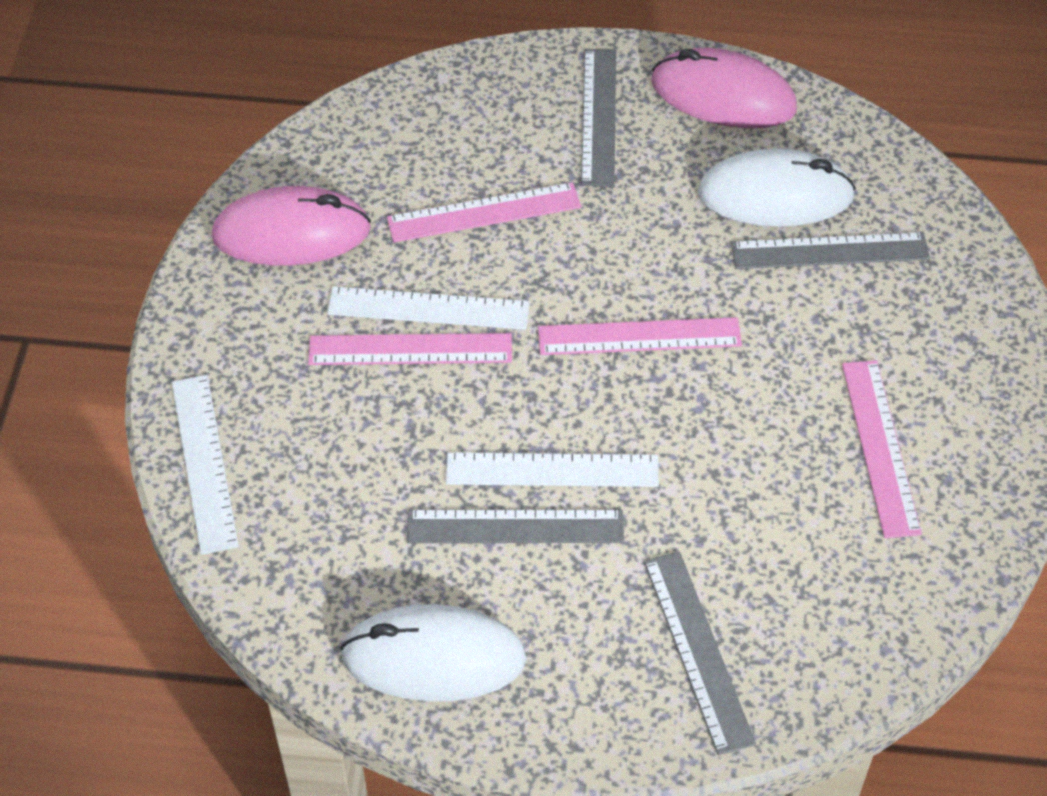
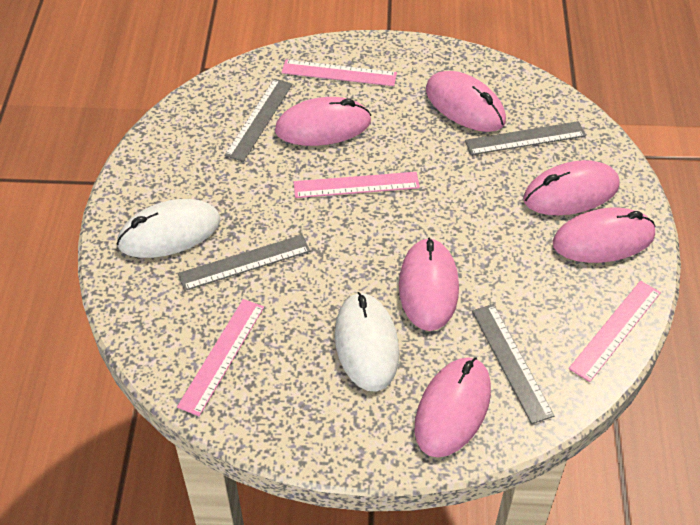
pink mouse: [211,186,371,266] [651,48,797,129] = 2 -> [275,97,371,146] [399,237,459,331] [415,357,491,458] [426,71,506,132] [523,160,620,215] [553,208,656,263] = 6
white ruler: [172,375,239,555] [327,286,529,330] [446,452,659,487] = 3 -> none = 0

